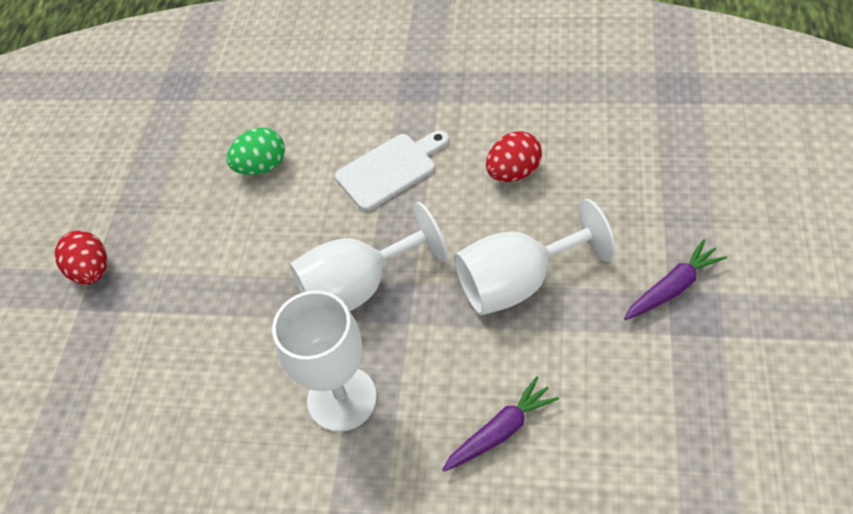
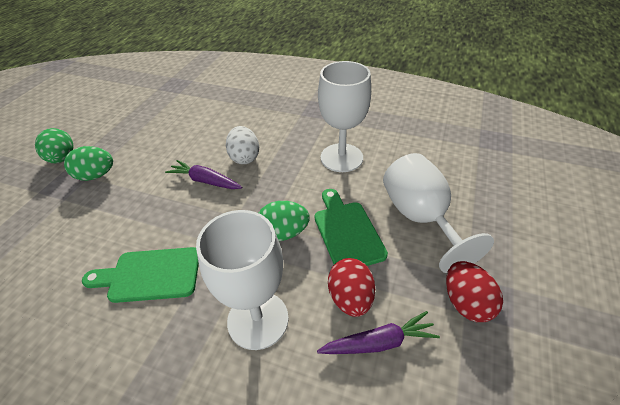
green cutting board: none = 0 -> [82,247,199,303] [315,189,388,266] = 2
green egg: [226,127,285,175] = 1 -> [35,128,74,163] [64,146,113,181] [259,201,310,241] = 3
white cutting board: [335,130,449,211] = 1 -> none = 0
white egg: none = 0 -> [226,126,259,164] = 1

